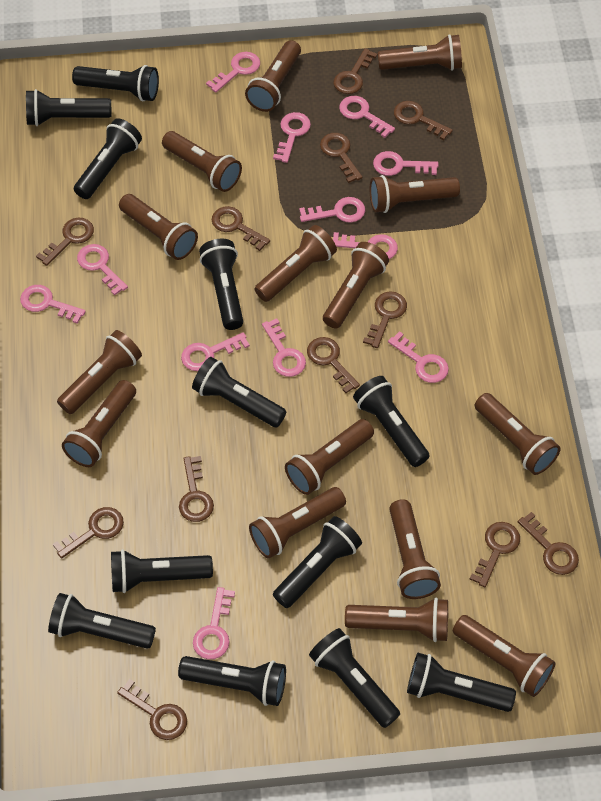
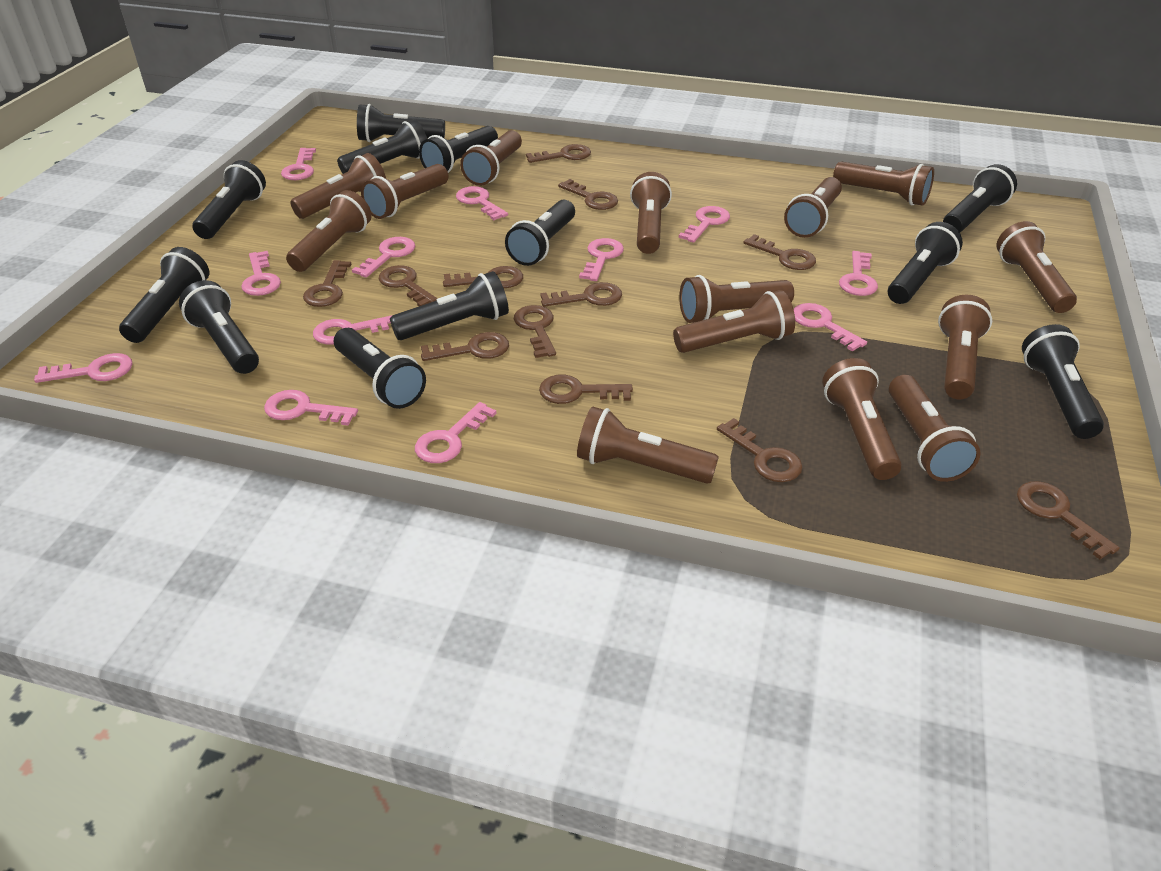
brown flashlight: [57,330,142,414] [62,380,136,467] [119,194,198,260] [162,131,242,192] [245,40,301,112] [249,487,346,558] [254,225,337,302] [285,419,374,495] [323,242,389,329] [345,598,448,642] [370,175,460,213] [378,34,462,71] [389,499,441,599] [453,615,556,697] [475,393,560,475] = 15 -> [286,190,372,272] [290,153,386,219] [361,164,448,219] [460,130,522,186] [577,406,719,484] [630,172,672,254] [673,290,795,353] [679,275,794,323] [784,177,842,238] [822,358,902,480] [833,162,934,206] [889,375,981,482] [938,295,992,399] [997,221,1077,313] = 14

